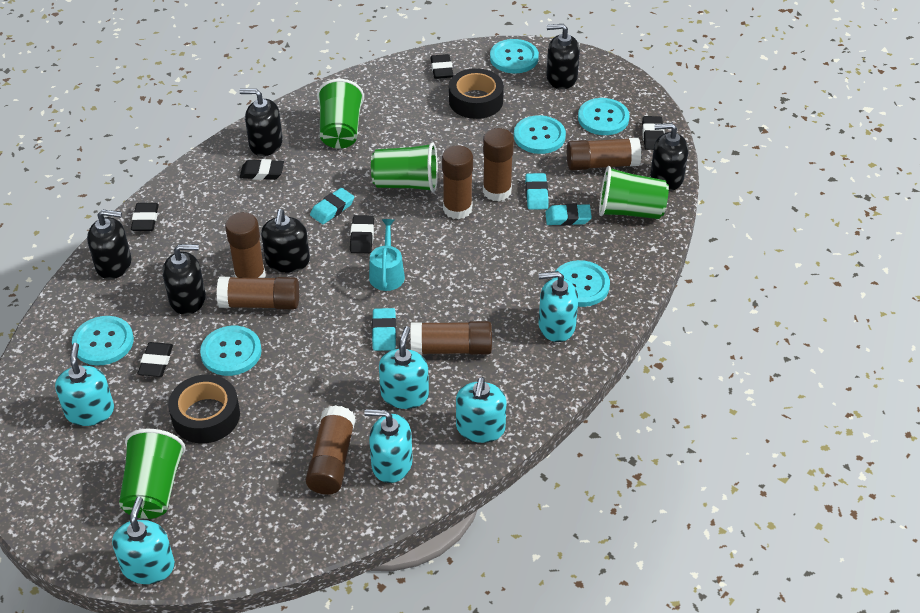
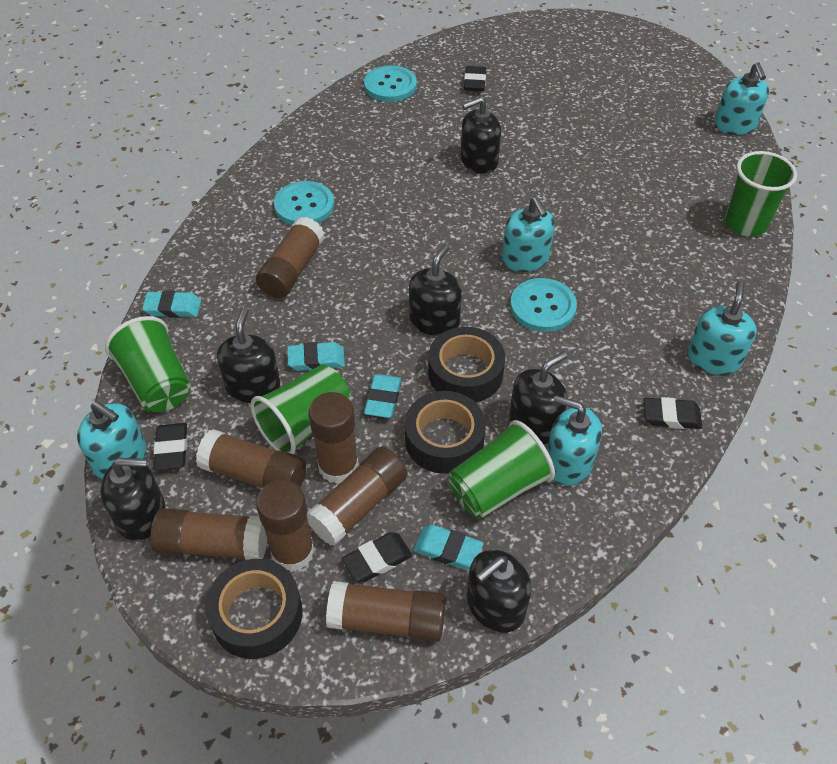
black eraser: [131,203,159,231] [138,342,173,377] [240,159,284,180] [350,215,374,253] [431,54,453,79] [642,116,664,150] = 6 -> [154,423,187,470] [342,532,412,582] [464,66,486,91] [643,397,702,429] = 4
black tape: [168,375,240,443] [449,68,504,119] = 2 -> [206,559,303,659] [405,391,486,474] [428,327,505,403] = 3
turquoise button: [72,316,134,365] [200,326,262,376] [490,39,539,74] [514,115,566,154] [552,260,610,307] [578,98,630,135] = 6 -> [274,181,334,225] [364,65,417,102] [510,278,577,332] = 3
turquoise soap dispenser: [55,343,114,426] [112,497,175,584] [364,409,413,483] [379,326,429,409] [456,377,506,443] [539,271,578,342] = 6 -> [77,401,146,479] [502,197,555,272] [547,395,602,486] [688,281,757,375] [715,62,769,135] = 5
turquoise watering can: [369,219,405,291] = 1 -> none = 0

